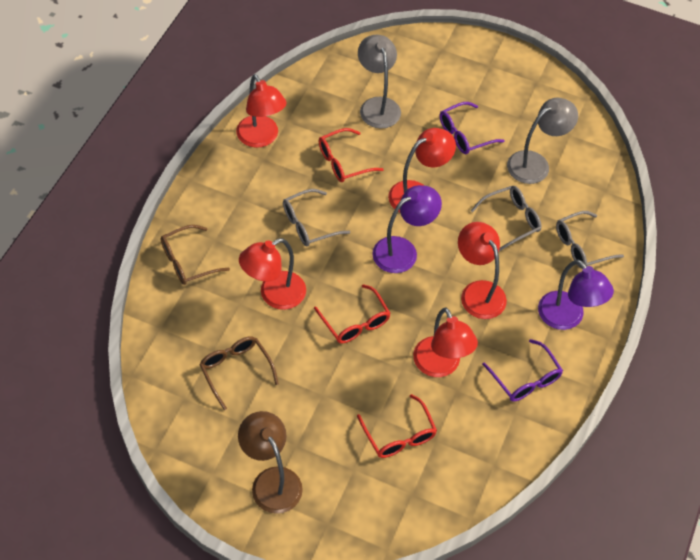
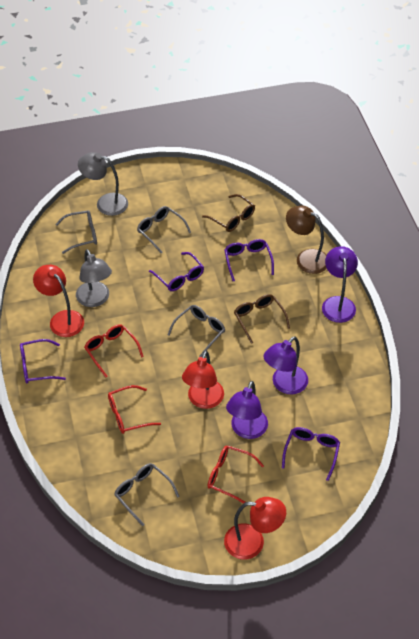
grey glasses: [283,189,350,246] [471,186,541,251] [556,211,624,268] = 3 -> [55,210,97,254] [114,463,180,526] [137,206,191,253] [168,305,225,357] = 4
purple glasses: [440,102,505,154] [482,339,563,402] = 2 -> [20,339,66,384] [149,252,204,291] [224,239,274,281] [282,427,340,481] = 4
purple lamp: [372,185,442,273] [538,260,614,330] = 2 -> [226,381,268,439] [263,336,308,394] [322,246,358,323] = 3
red lamp: [236,74,287,148] [239,238,306,310] [388,128,456,212] [413,308,478,377] [458,222,507,319] = 5 -> [33,265,84,337] [182,351,224,409] [224,497,286,560] = 3

